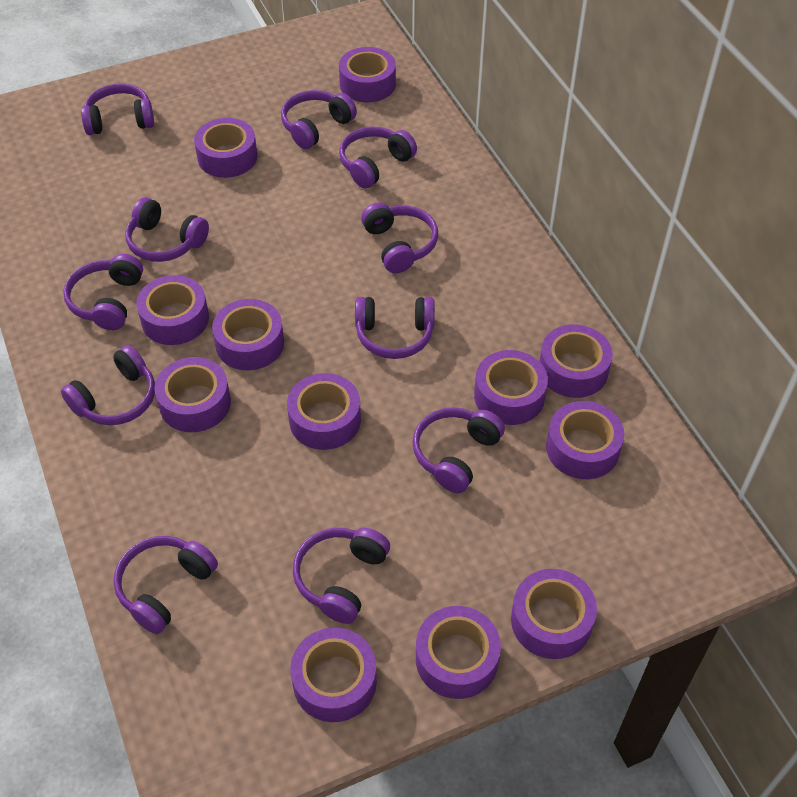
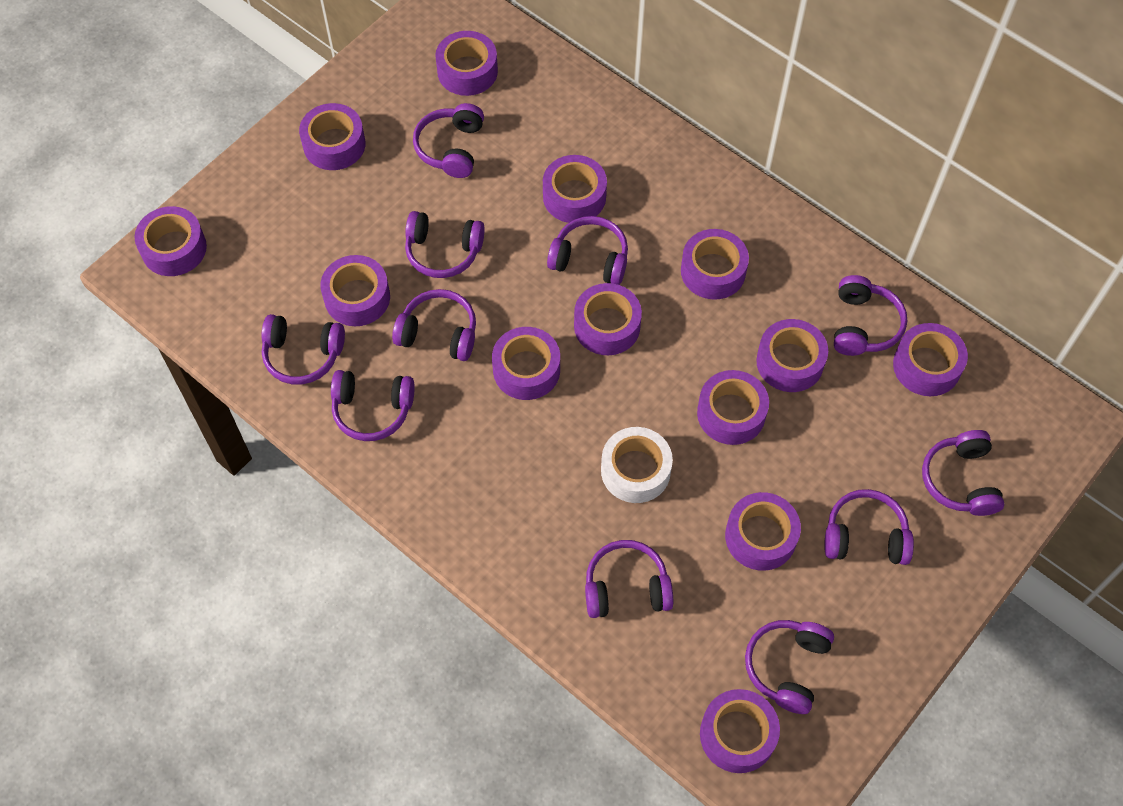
purple tape: [136,275,209,345] [154,357,231,432] [194,118,257,178] [212,299,284,370] [287,373,361,450] [290,628,377,722] [339,47,396,102] [416,606,501,699] [474,350,548,425] [511,569,597,659] [539,325,613,398] [546,401,624,479] = 12 -> [135,206,207,276] [299,103,366,170] [320,255,390,326] [435,31,498,96] [492,327,560,400] [543,155,607,223] [574,283,642,355] [681,229,749,300] [697,370,769,445] [700,689,780,773] [725,492,801,571] [756,319,828,392] [893,323,968,396] = 13
white tape: none = 0 -> [601,427,673,503] = 1

